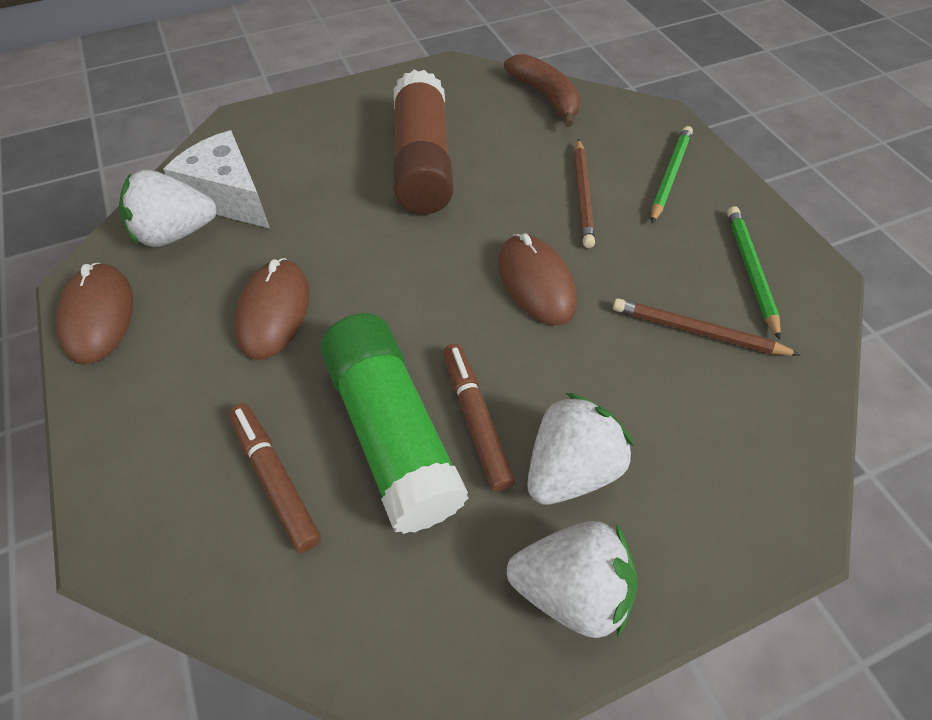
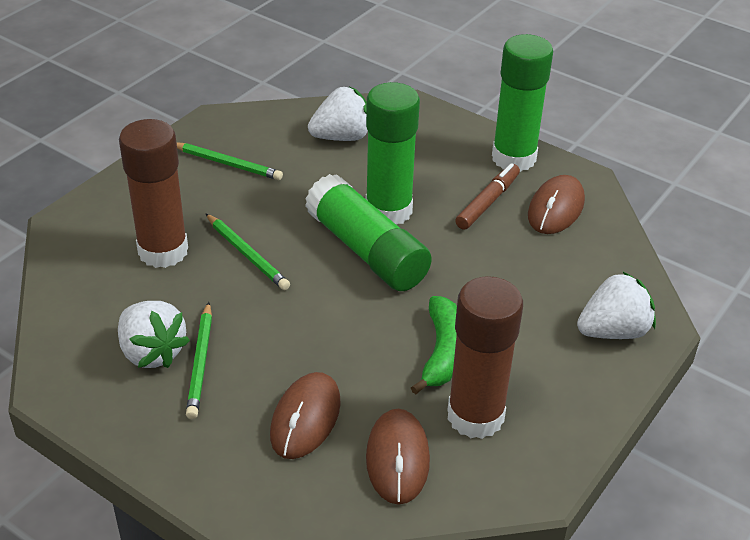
brown banana: [504,54,581,127] = 1 -> none = 0
brown glue stick: [393,70,454,214] = 1 -> [119,119,188,268] [447,276,523,439] = 2
brown marker: [229,403,321,553] [443,344,515,492] = 2 -> [455,163,520,230] = 1
brown pencil: [574,138,595,248] [613,298,800,356] = 2 -> none = 0
green banana: none = 0 -> [411,296,457,395] = 1
green glue stick: [320,313,469,534] = 1 -> [305,174,432,291] [366,82,420,225] [492,34,553,172] = 3
green pencil: [651,126,693,223] [727,206,781,340] = 2 -> [176,142,283,180] [186,302,212,419] [206,214,290,290] = 3
white cheese: [163,130,270,229] = 1 -> none = 0

